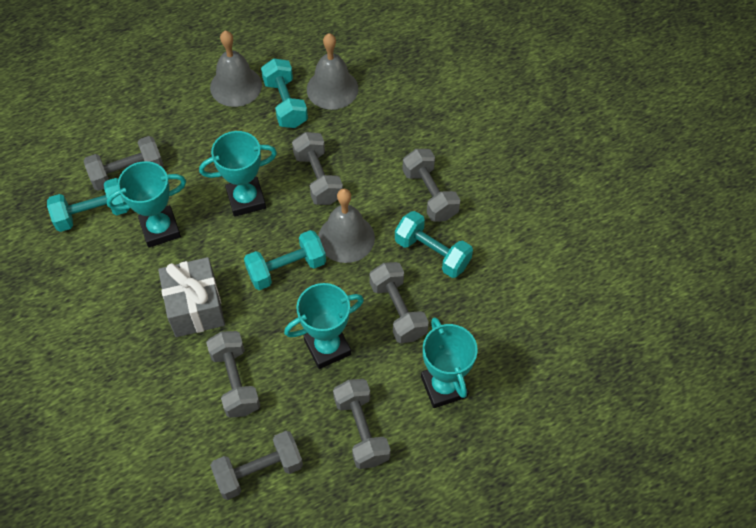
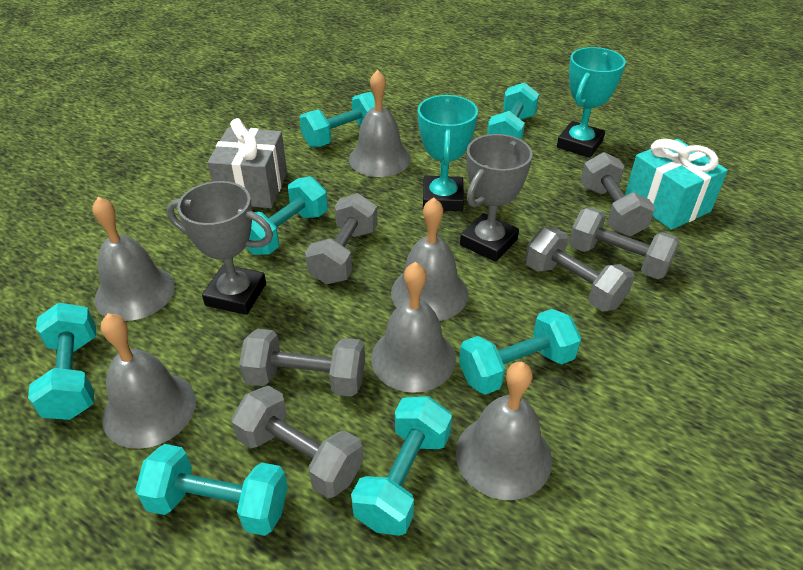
grey bell: [210,31,262,107] [307,33,358,110] [318,188,375,263] = 3 -> [92,197,175,321] [101,313,196,449] [349,70,411,177] [371,262,456,393] [391,197,468,321] [456,362,552,500] = 6
grey dumbbell: [84,136,164,191] [206,331,260,418] [210,431,303,500] [292,132,343,205] [333,379,391,469] [369,262,429,343] [402,149,460,222] = 7 -> [231,386,363,498] [239,329,365,397] [305,193,378,284] [525,227,635,312] [569,207,680,279] [581,152,655,236] = 6
grey trophy: none = 0 -> [167,181,273,315] [460,134,533,262] = 2
turquoise dumbbell: [47,178,129,232] [244,230,326,290] [261,58,308,128] [395,211,473,278] = 4 -> [28,303,96,420] [135,444,288,536] [246,176,328,255] [300,92,375,148] [351,396,452,536] [459,309,581,395] [487,82,539,139] = 7
turquoise gift: none = 0 -> [625,139,728,230] = 1
turquoise trophy: [106,161,186,248] [199,131,277,217] [284,283,364,369] [421,317,478,408] = 4 -> [418,95,478,211] [557,47,626,158] = 2

